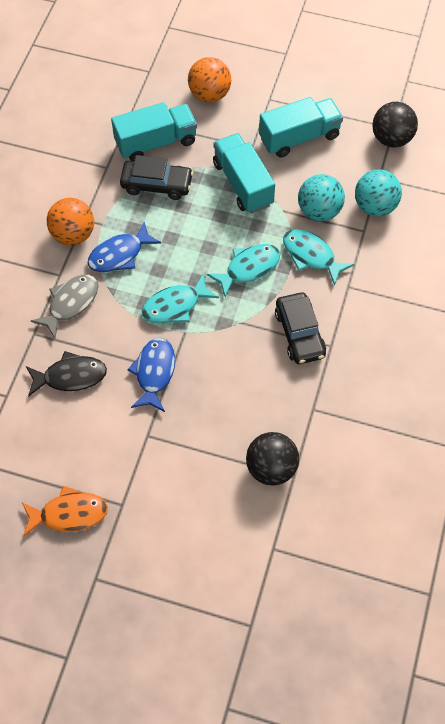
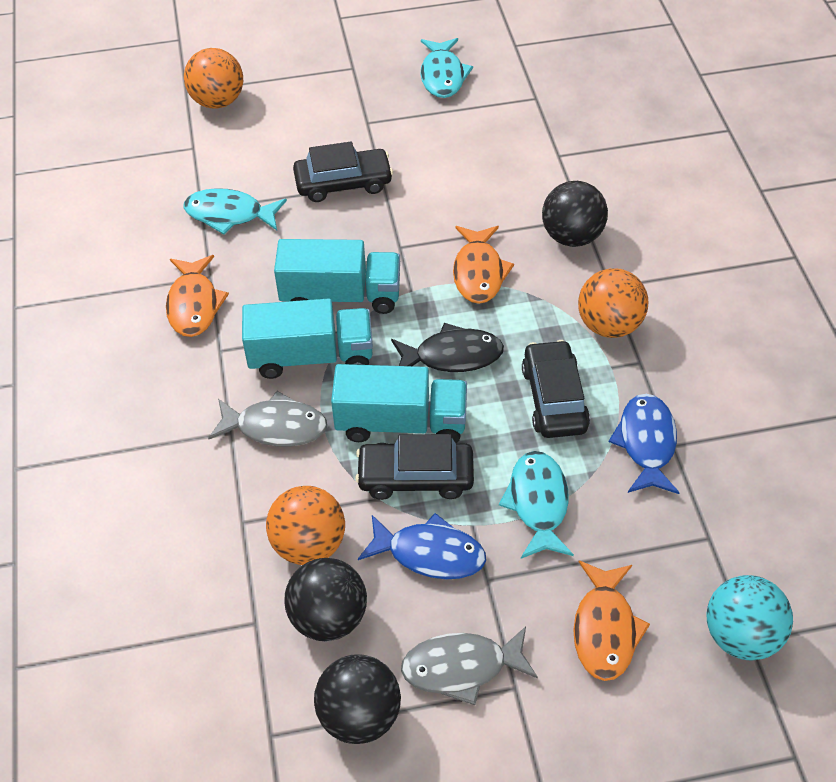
black ball: [246,432,299,486] [372,102,418,147] = 2 -> [284,558,367,641] [314,654,401,744] [542,181,608,247] = 3
black car: [120,155,193,200] [275,292,326,364] = 2 -> [293,142,393,202] [355,434,474,500] [522,340,590,438] = 3
grey fish: [31,275,99,338] = 1 -> [208,391,327,447] [401,626,538,705] = 2
orange ball: [47,198,94,245] [188,57,231,102] = 2 -> [184,48,243,109] [266,486,345,565] [578,268,648,338] = 3
orange fish: [22,486,108,537] = 1 -> [166,255,229,337] [453,226,514,304] [573,561,650,681] = 3
turquoise ball: [298,174,345,221] [355,169,402,217] = 2 -> [706,575,793,660] = 1

